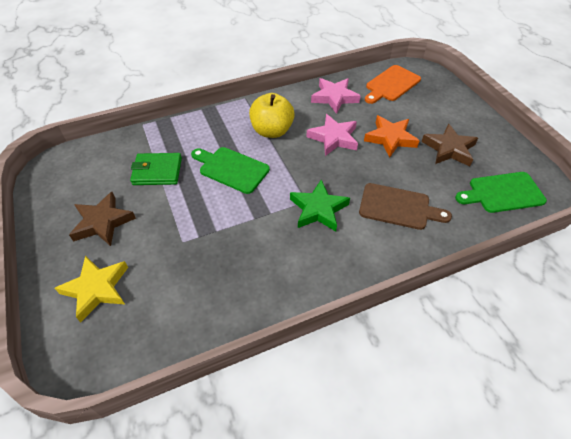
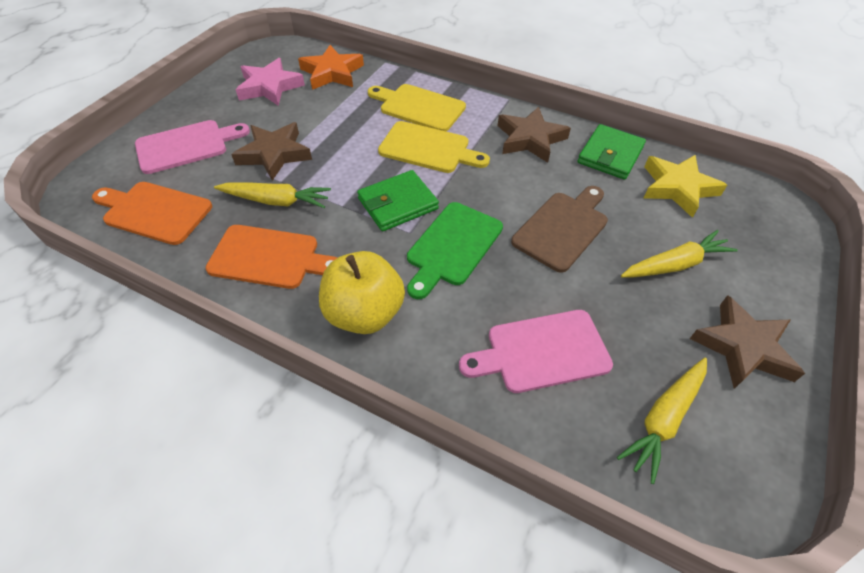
brown star: [69,192,136,246] [421,123,478,166] = 2 -> [231,122,312,181] [498,107,571,163] [690,295,805,389] = 3
green cutting board: [191,147,270,194] [455,172,547,213] = 2 -> [407,202,503,299] = 1
green star: [290,179,350,231] = 1 -> none = 0
green wallet: [130,153,182,185] = 1 -> [357,170,439,231] [577,124,646,180] = 2
orange cutting board: [365,65,421,104] = 1 -> [92,182,212,245] [205,225,337,289] = 2
pink cutting board: none = 0 -> [135,120,250,174] [459,310,613,393] = 2
pink star: [306,114,358,156] [311,78,361,114] = 2 -> [236,58,305,106] = 1
yellow carrot: none = 0 -> [214,182,331,208] [617,358,707,484] [621,230,738,278] = 3
yellow cutting board: none = 0 -> [368,84,466,131] [378,121,490,173] = 2

